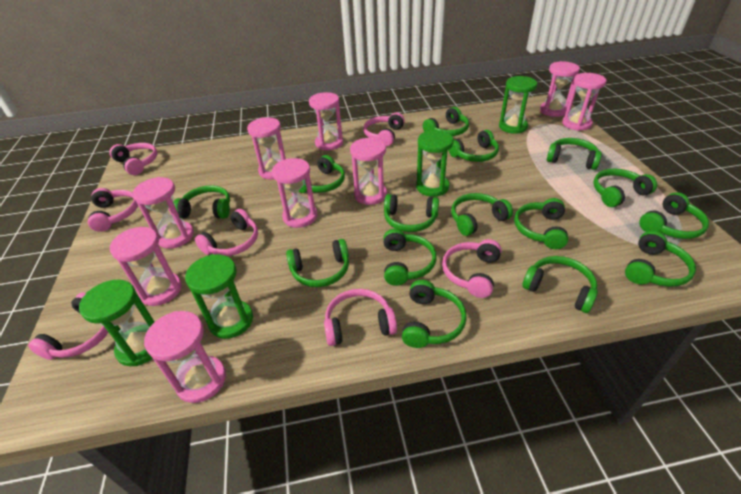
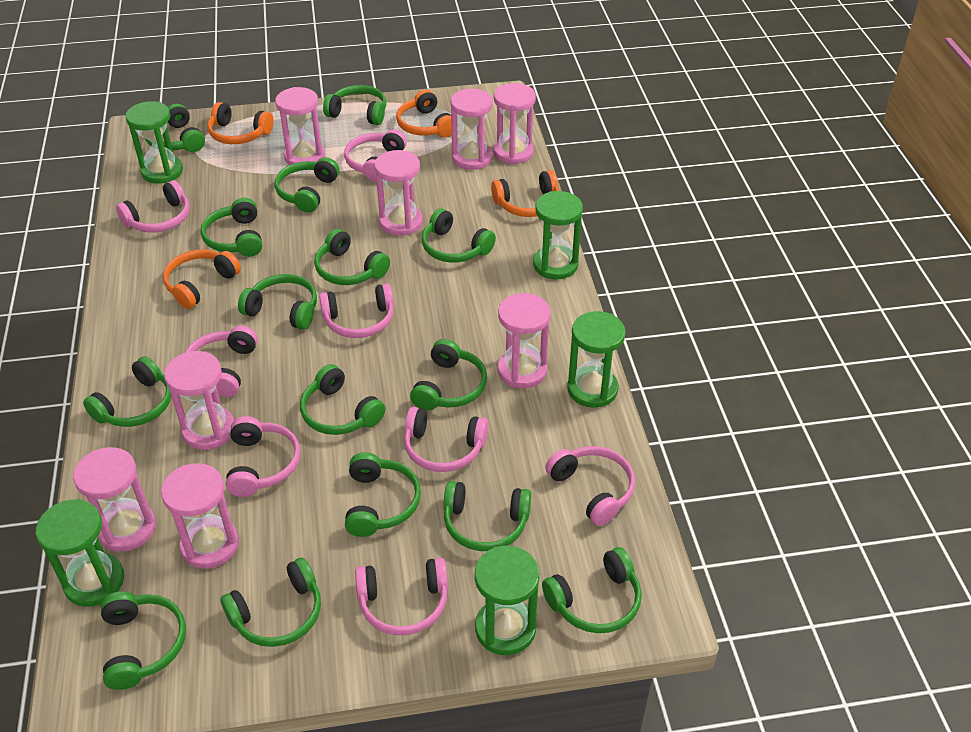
green hourglass: [79,280,154,366] [185,254,253,339] [416,130,454,197] [499,76,537,134] = 4 -> [36,499,124,607] [126,101,183,184] [475,546,540,655] [533,191,583,279] [567,311,626,408] = 5
orange headphones: none = 0 -> [163,250,241,309] [207,102,274,144] [396,90,452,138] [491,170,559,217] = 4
pink headphones: [28,293,108,360] [88,188,138,232] [109,143,157,175] [195,209,258,256] [324,289,397,346] [363,113,405,146] [442,239,501,298] = 7 -> [116,180,190,233] [185,326,258,397] [226,416,300,497] [319,283,394,338] [344,129,407,182] [355,558,448,635] [404,407,488,472] [545,446,635,526] = 8
pink hourglass: [110,227,182,306] [133,177,194,248] [144,311,226,403] [247,117,286,179] [272,158,318,228] [309,92,343,150] [350,137,387,205] [540,61,580,117] [562,73,606,131] = 9 -> [73,447,156,552] [161,463,239,569] [164,351,234,450] [275,87,325,165] [375,150,423,236] [450,89,493,170] [493,83,536,164] [498,293,551,388] = 8

